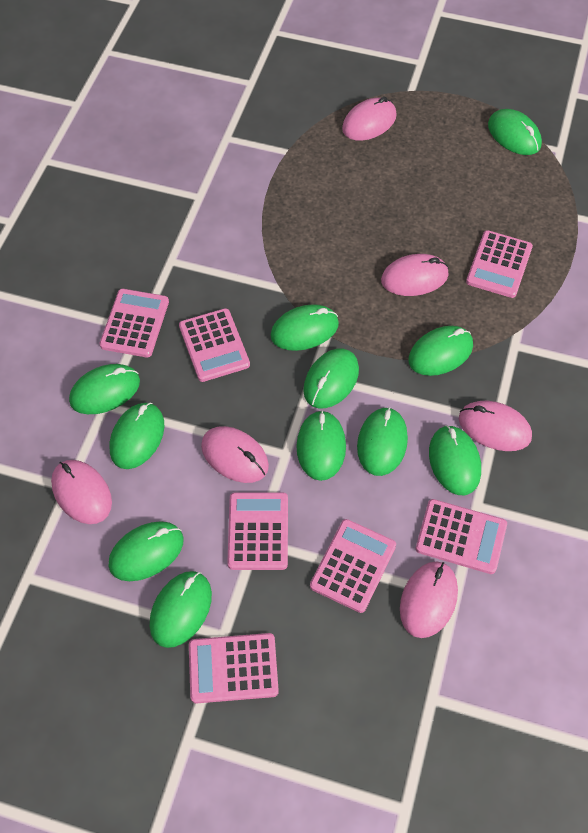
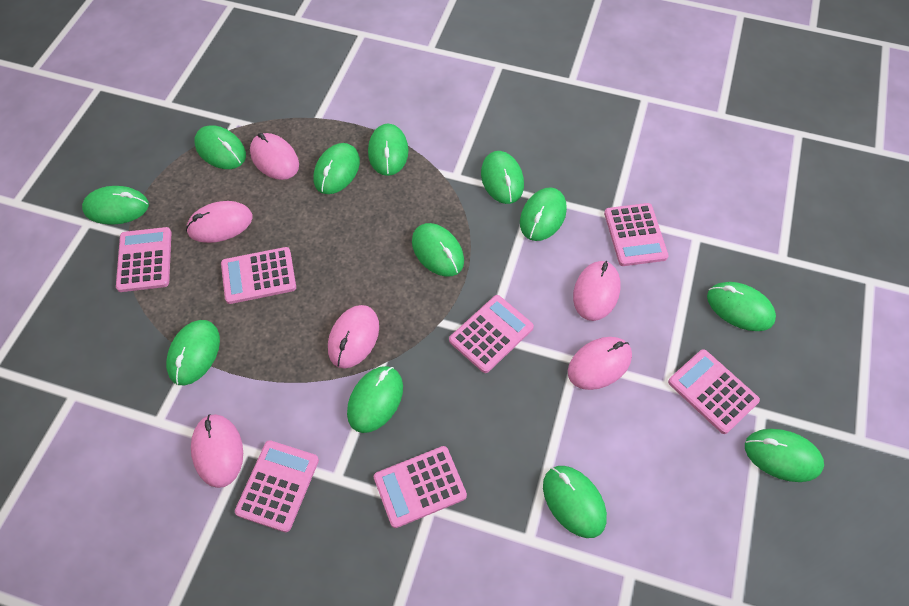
green mouse: [69,364,140,414] [108,521,184,581] [110,402,164,469] [149,571,212,648] [270,304,339,351] [296,410,346,481] [303,348,359,408] [357,407,408,476] [408,326,473,376] [429,425,481,495] [488,109,542,155] = 11 -> [82,186,149,225] [166,320,220,386] [194,125,246,169] [314,143,360,194] [347,366,403,433] [368,124,409,176] [412,223,464,277] [481,151,524,204] [520,187,567,241] [543,466,607,538] [707,282,776,331] [745,429,824,482] = 12

